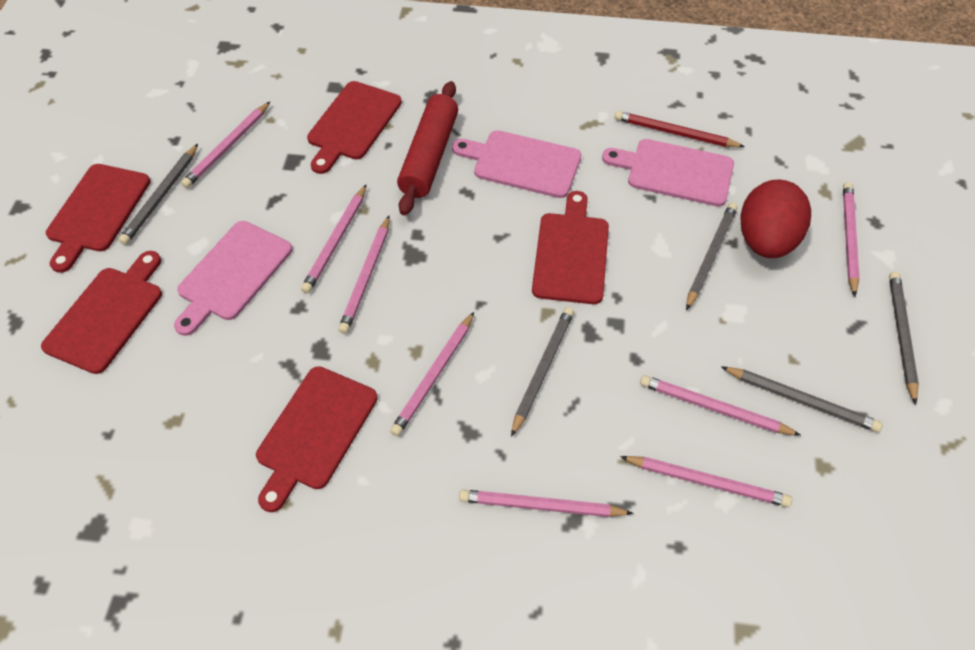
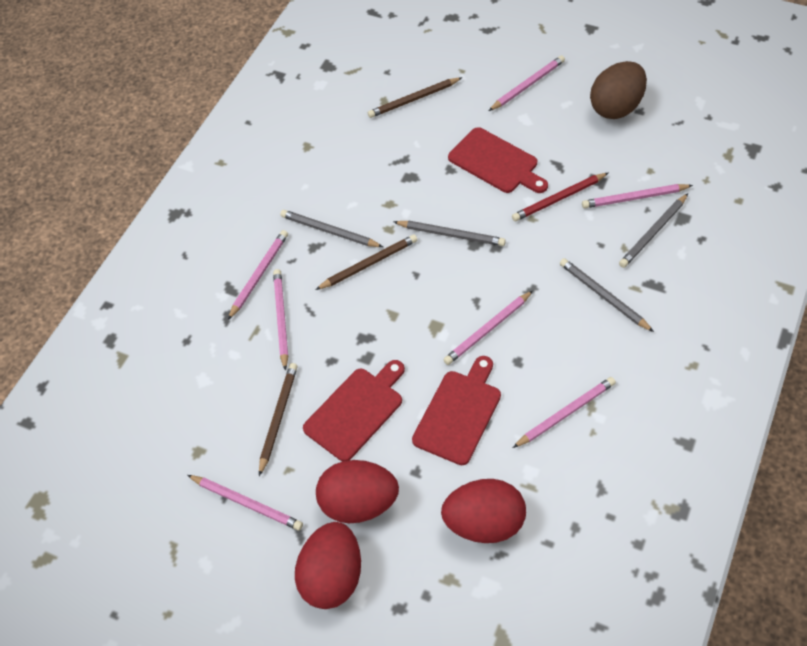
brown egg: none = 0 -> [590,61,647,119] = 1
brown pencil: none = 0 -> [259,363,298,476] [315,234,417,290] [368,77,462,118] = 3
grey pencil: [118,144,198,245] [511,307,574,437] [686,203,738,310] [721,366,882,432] [889,271,919,405] = 5 -> [280,210,383,247] [394,221,506,246] [560,258,654,332] [619,194,688,268] = 4
pink cutting board: [174,221,292,336] [452,130,581,198] [602,139,734,207] = 3 -> none = 0
pink pencil: [181,102,270,188] [301,184,367,294] [338,216,390,334] [390,312,474,436] [459,489,634,517] [620,456,792,507] [640,375,801,436] [843,182,860,297] = 8 -> [187,475,303,531] [228,230,288,320] [273,269,288,371] [443,291,533,365] [489,55,565,111] [513,377,616,448] [582,184,693,208] = 7
red cutting board: [41,251,162,374] [46,164,151,273] [256,366,378,512] [307,81,402,174] [532,191,609,304] = 5 -> [303,360,405,461] [412,356,501,465] [448,127,548,193] = 3
red egg: [740,179,811,258] = 1 -> [295,522,361,609] [316,460,399,523] [441,479,526,543] = 3
red rolling pin: [397,81,458,215] = 1 -> none = 0

